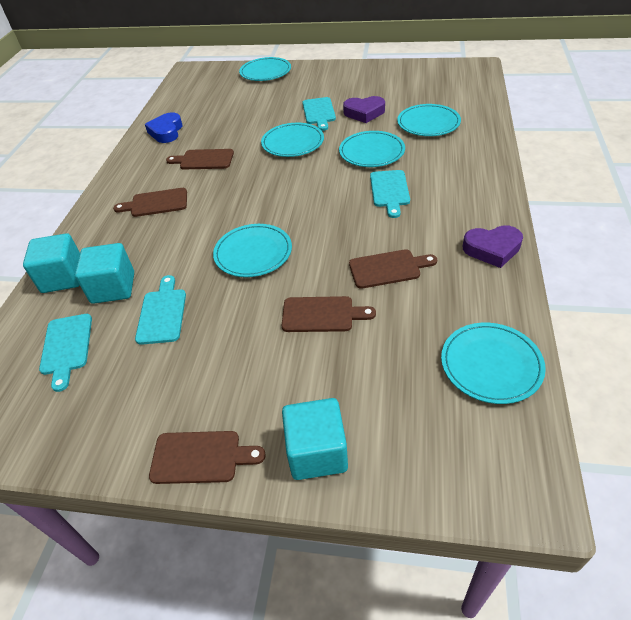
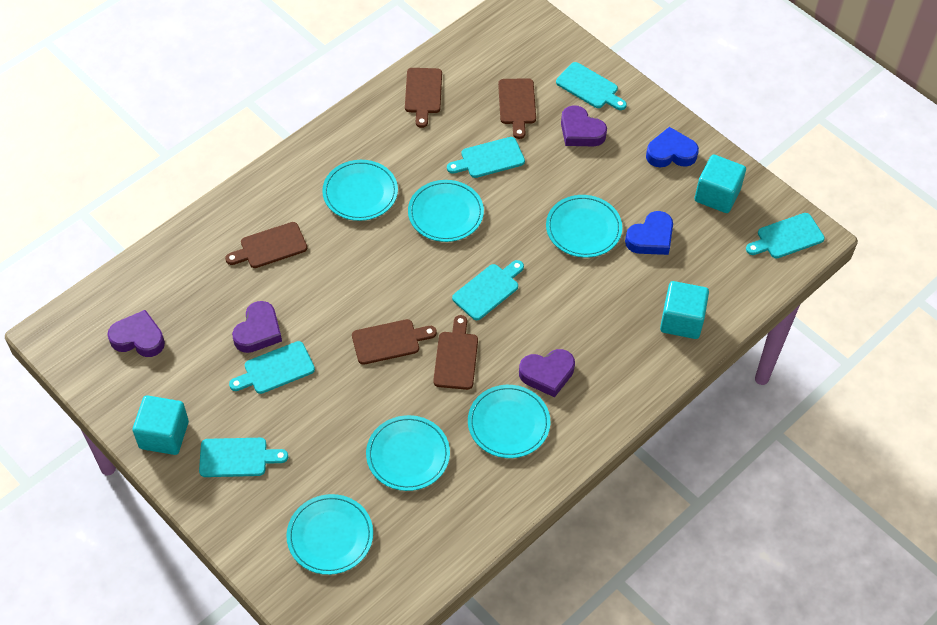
blue heart: [145,112,182,143] = 1 -> [625,211,673,255] [646,127,699,168] = 2
purple heart: [343,96,385,123] [463,225,523,268] = 2 -> [107,310,165,357] [232,301,282,353] [519,349,575,397] [561,105,607,146] = 4
turquoise cutting board: [39,314,92,392] [135,275,186,345] [302,97,336,131] [370,170,410,218] = 4 -> [199,438,288,477] [229,341,315,394] [447,137,525,178] [452,260,524,320] [556,62,627,110] [746,213,825,259] = 6

